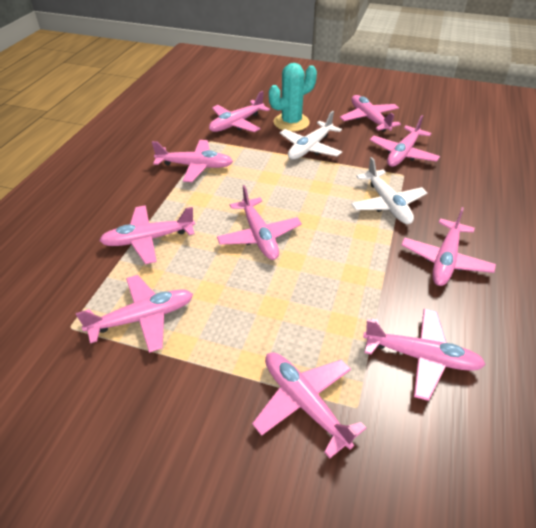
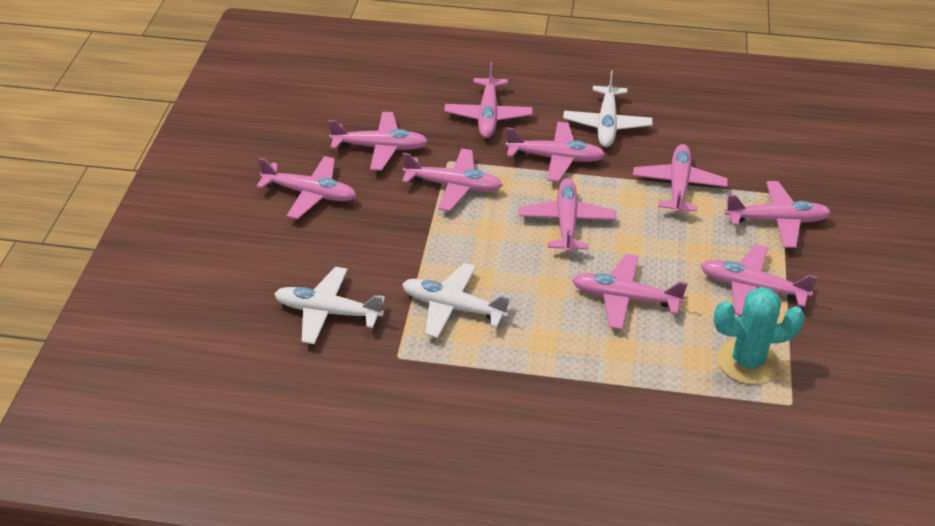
white plane: [280,111,342,160] [351,157,427,224] = 2 -> [274,267,385,344] [402,263,511,338] [563,70,653,147] = 3

